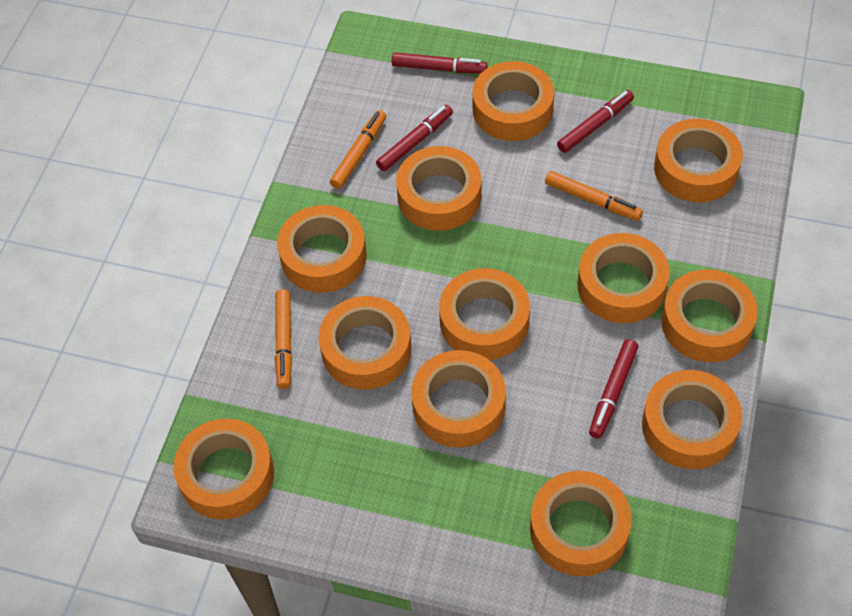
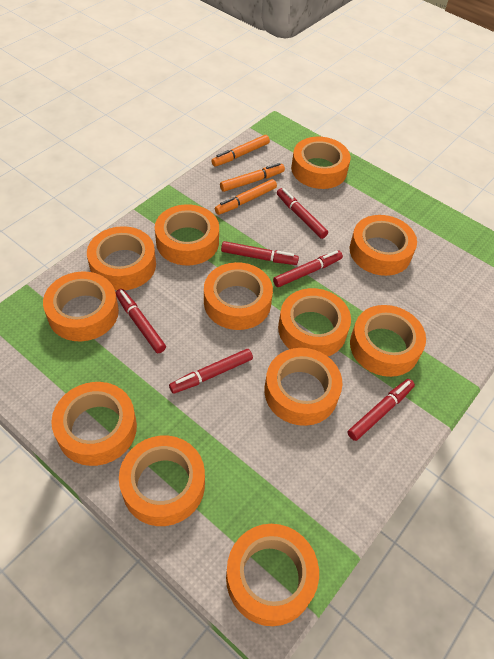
red marker: [376,105,453,171] [392,52,487,74] [557,90,634,153] [589,339,638,439] = 4 -> [116,289,166,353] [169,349,253,394] [221,241,299,265] [273,250,343,287] [277,188,328,239] [348,379,415,441] = 6

